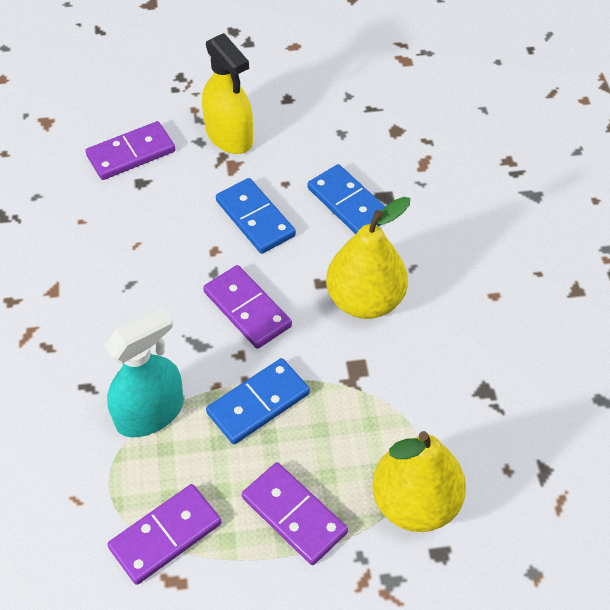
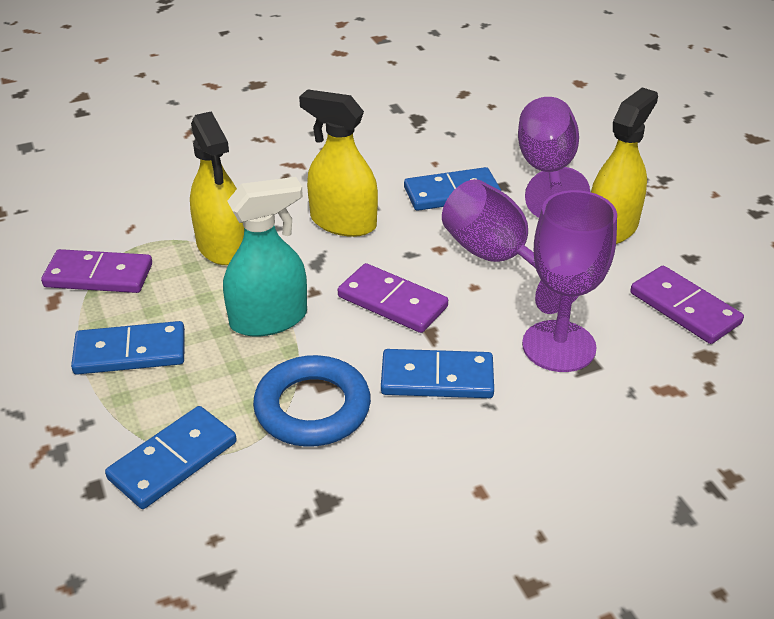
blue domino: [206,358,310,445] [216,178,296,254] [308,164,385,234] = 3 -> [71,321,185,375] [105,406,237,509] [381,349,494,398] [404,167,501,211] = 4
blue ring: none = 0 -> [253,355,371,447] = 1
purple domino: [85,121,175,180] [107,484,221,585] [203,265,292,349] [242,462,348,565] = 4 -> [41,249,152,293] [338,263,448,333] [630,266,744,344] = 3
purple goblet: none = 0 -> [442,179,579,314] [518,97,590,218] [522,190,617,372] = 3
yellow pear: [326,197,410,319] [372,431,466,532] = 2 -> none = 0
yellow spray bottle: [202,33,253,154] = 1 -> [190,111,244,265] [299,89,378,237] [591,87,658,244] = 3

